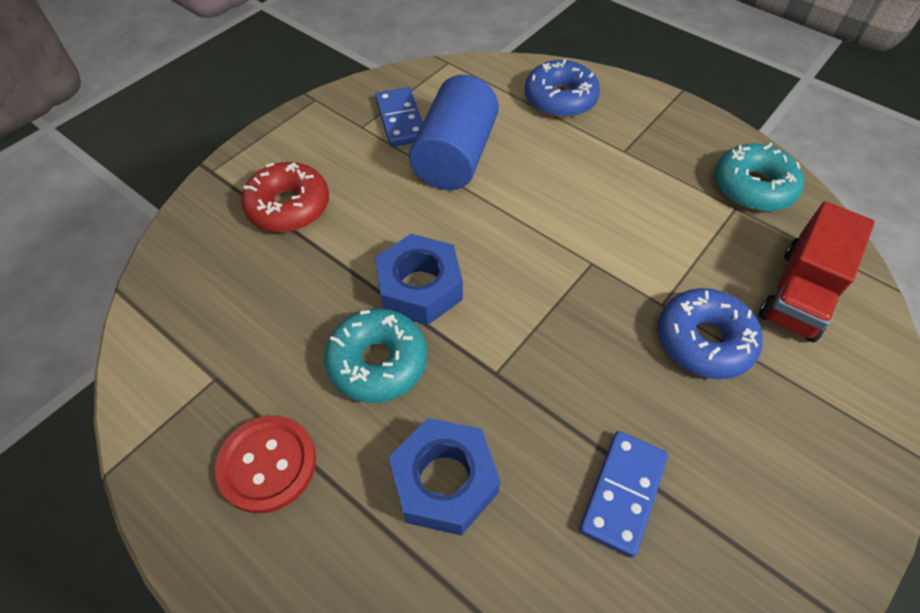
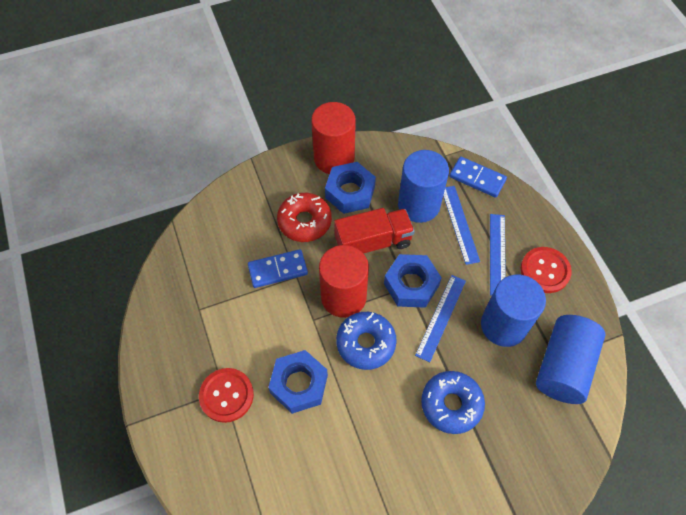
blue cylinder: [409,75,499,190] = 1 -> [398,150,449,223] [481,275,546,347] [536,315,606,404] = 3
blue nut: [375,234,463,325] [389,418,501,536] = 2 -> [268,350,328,414] [325,162,376,214] [384,254,442,308] = 3
blue ruler: none = 0 -> [415,275,466,362] [443,186,480,265] [490,214,506,296] = 3
red button: [215,415,316,513] = 1 -> [199,368,254,423] [521,247,572,293] = 2
red cylinder: none = 0 -> [311,102,356,174] [319,245,369,318] = 2
turquoise donut: [324,308,427,403] [715,143,804,211] = 2 -> none = 0

